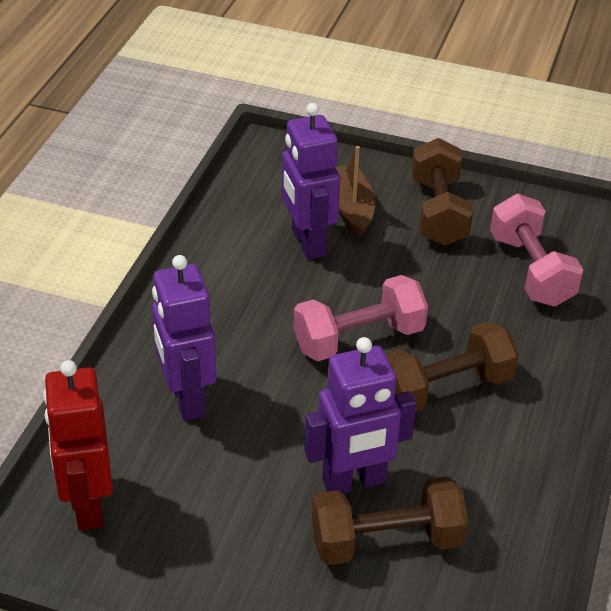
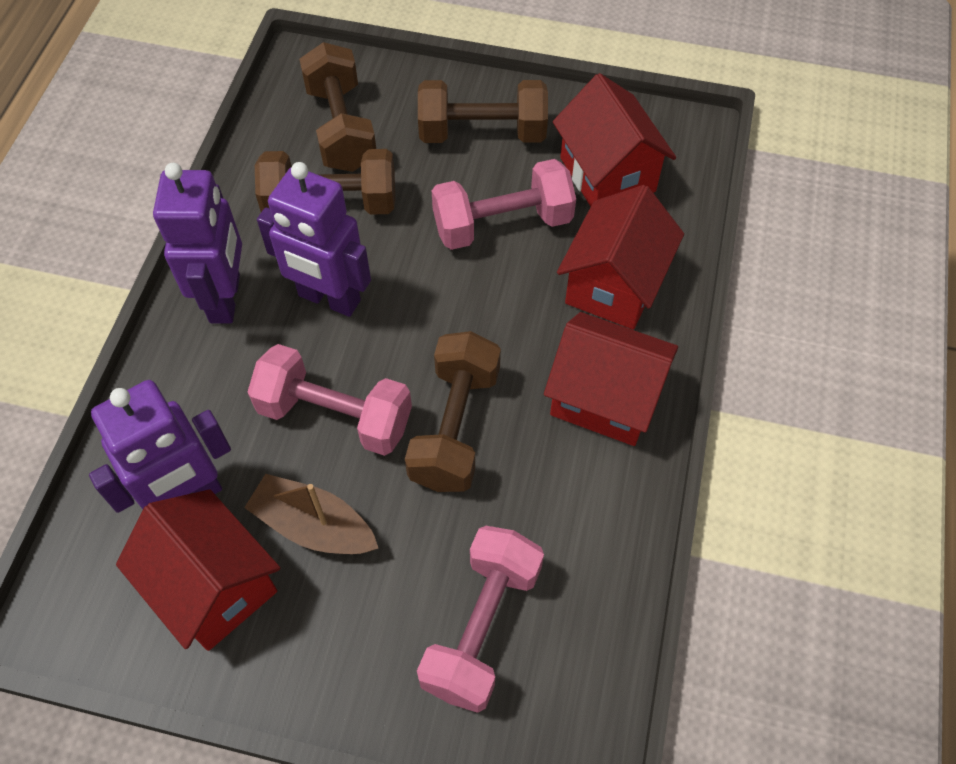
brown dumbbell: [312,476,468,565] [385,322,519,411] [412,138,473,246] = 3 -> [255,149,395,215] [299,42,376,172] [405,331,501,492] [418,80,548,143] = 4
pink dumbbell: [293,275,428,361] [490,194,583,307] = 2 -> [248,344,412,456] [417,526,544,713] [432,159,576,250] = 3
red house: none = 0 -> [116,490,280,651] [544,312,678,446] [553,73,676,207] [557,185,684,330] = 4
red robot: [43,360,113,531] = 1 -> none = 0

